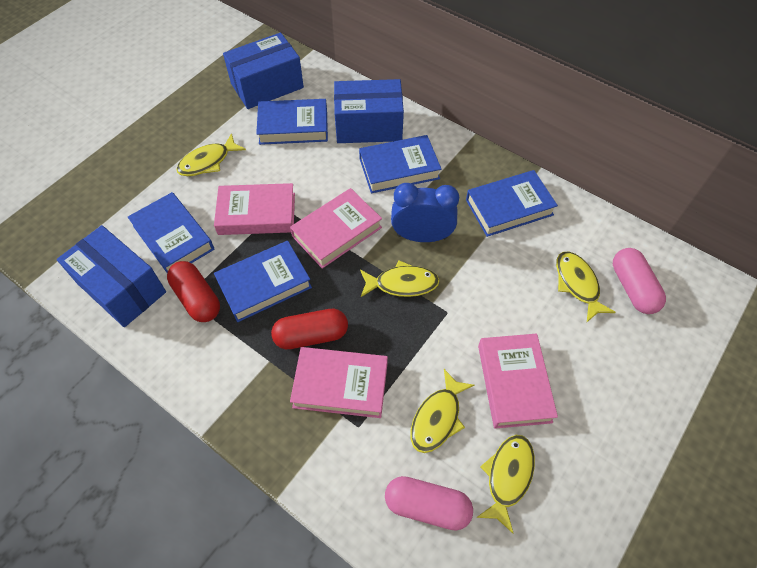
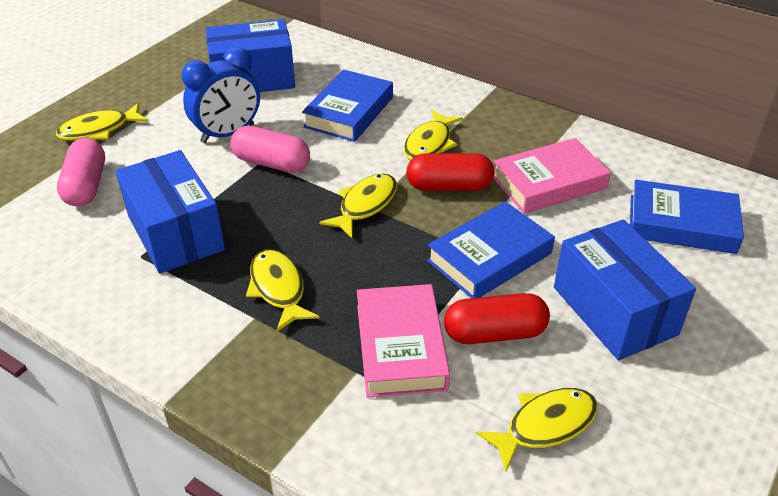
blue book: [128,192,214,273] [214,241,312,322] [256,99,328,145] [359,135,441,193] [466,170,558,237] = 5 -> [302,70,393,142] [427,201,555,298] [630,180,744,254] = 3
pink book: [214,183,295,235] [290,188,382,269] [290,347,388,418] [478,334,558,429] = 4 -> [357,284,450,398] [493,138,611,214] = 2

